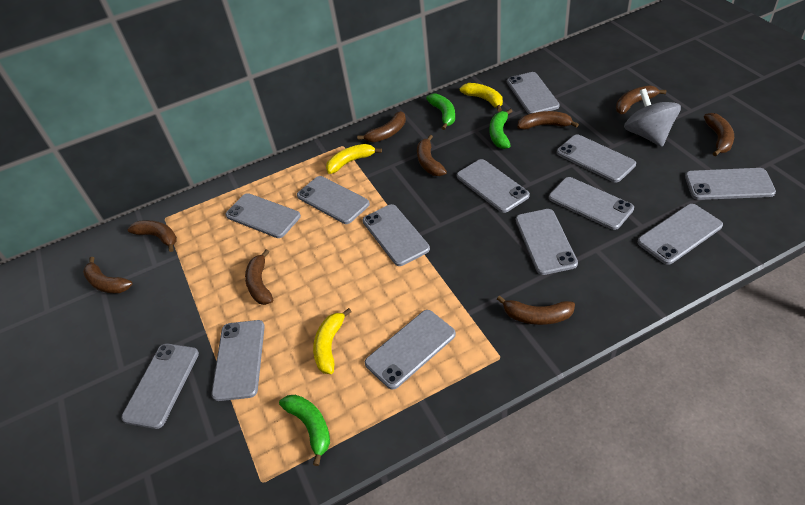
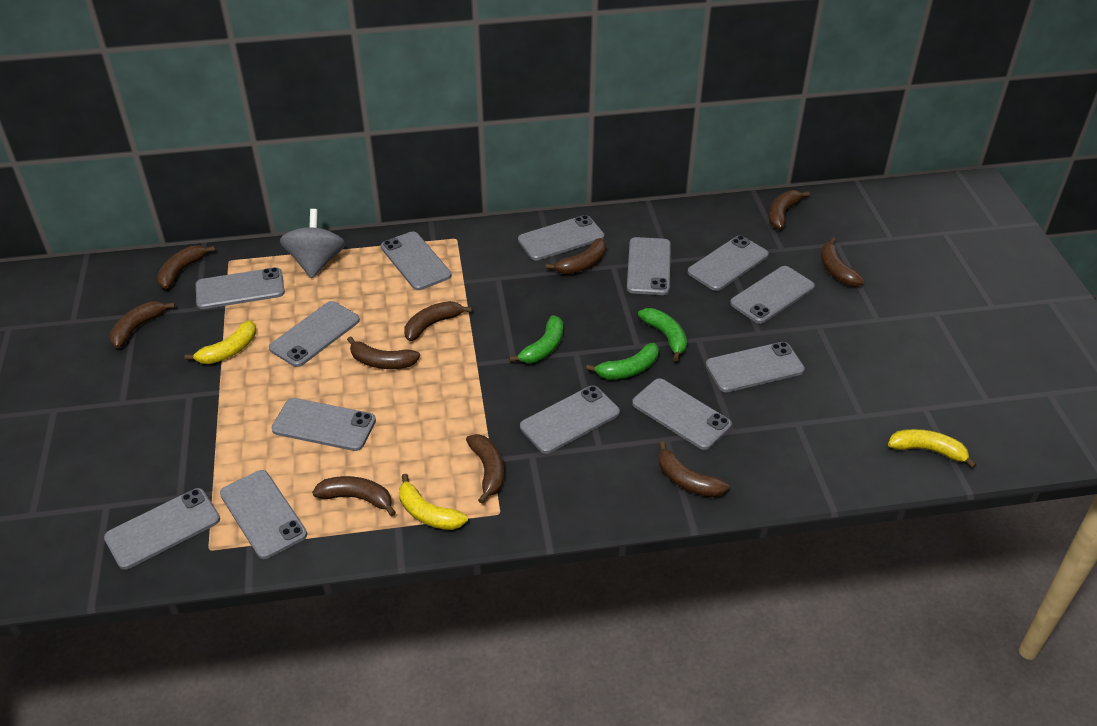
brown banana: [83,257,132,293] [128,220,177,252] [245,249,273,305] [357,111,406,142] [417,135,447,176] [497,296,575,325] [517,111,579,130] [616,85,666,114] [704,113,734,156] = 9 -> [109,301,175,348] [157,245,215,289] [312,476,396,516] [347,336,420,369] [404,301,472,341] [466,434,504,504] [546,238,606,274] [658,441,730,497] [769,190,810,229] [821,237,865,286] = 10

